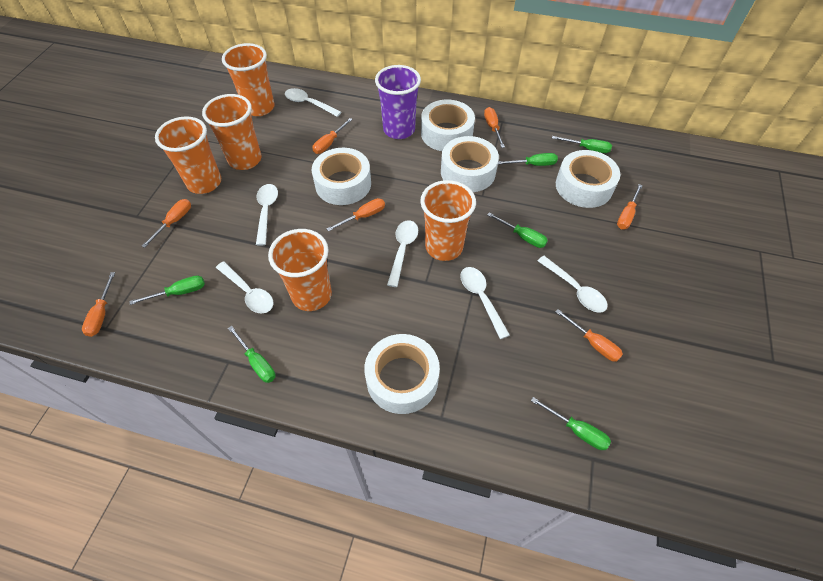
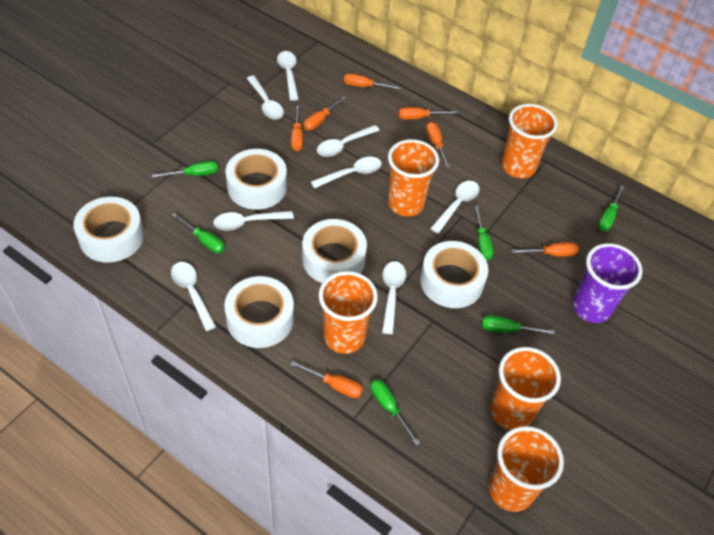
white spoon: [216,261,273,314] [256,184,278,246] [285,88,341,117] [387,220,418,287] [460,267,510,339] [538,256,608,313] = 6 -> [171,262,216,331] [213,211,294,231] [247,76,284,119] [277,51,299,101] [311,157,382,188] [317,125,380,157] [382,261,406,334] [430,181,480,233] = 8

